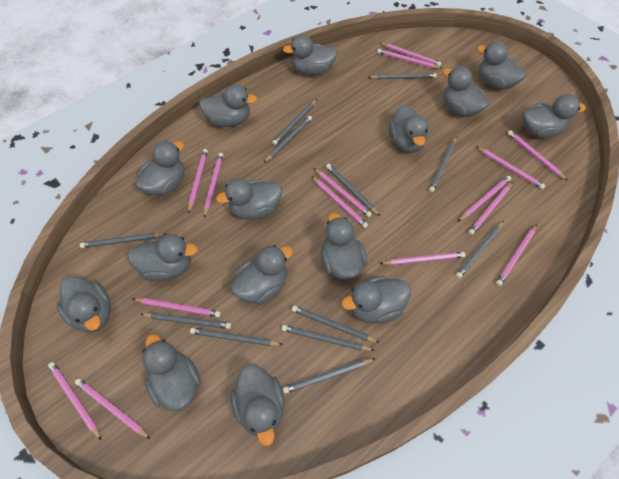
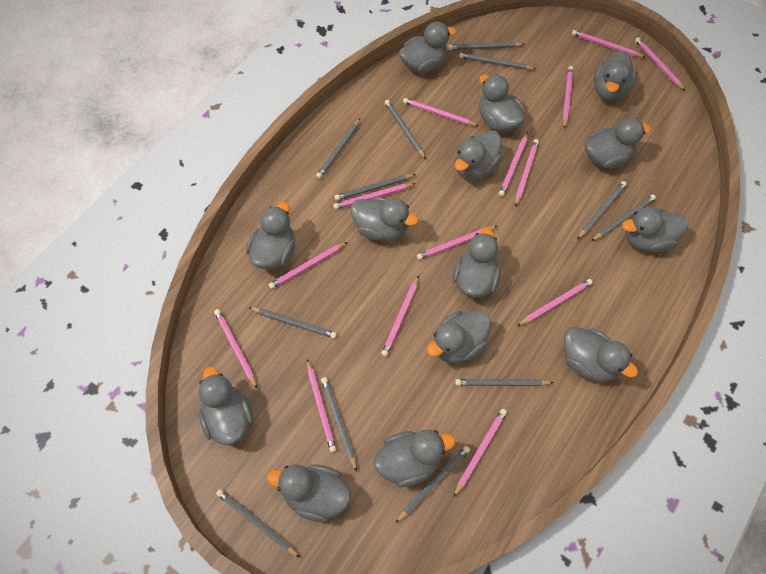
grey duck: [57,276,111,332] [128,234,198,281] [136,141,184,196] [142,334,201,411] [199,84,257,127] [216,178,282,220] [231,245,293,304] [231,365,284,446] [283,34,337,75] [320,213,367,280] [341,276,411,324] [388,105,429,153] [443,66,489,117] [477,41,526,90] [522,94,586,138] = 15 -> [198,367,253,445] [246,202,295,269] [267,465,351,522] [350,197,418,241] [374,429,455,487] [399,22,456,73] [427,311,491,363] [453,228,501,298] [455,131,503,180] [479,74,525,132] [564,327,638,382] [585,117,651,169] [594,51,637,101] [622,207,688,252] = 14
pink pencil: [48,362,102,440] [75,378,150,439] [133,298,221,317] [188,149,208,214] [204,153,223,218] [312,176,368,228] [314,168,372,217] [377,49,442,69] [380,43,441,67] [380,252,465,265] [458,176,511,222] [468,182,512,235] [476,146,545,189] [496,225,537,286] [507,130,568,181] = 15 -> [214,309,257,388] [269,242,347,289] [307,359,337,453] [333,183,416,209] [381,276,419,357] [403,98,479,126] [417,226,497,260] [454,409,507,497] [499,132,528,196] [515,139,539,207] [517,279,593,326] [562,66,573,129] [572,30,646,58] [635,37,685,91] = 14

